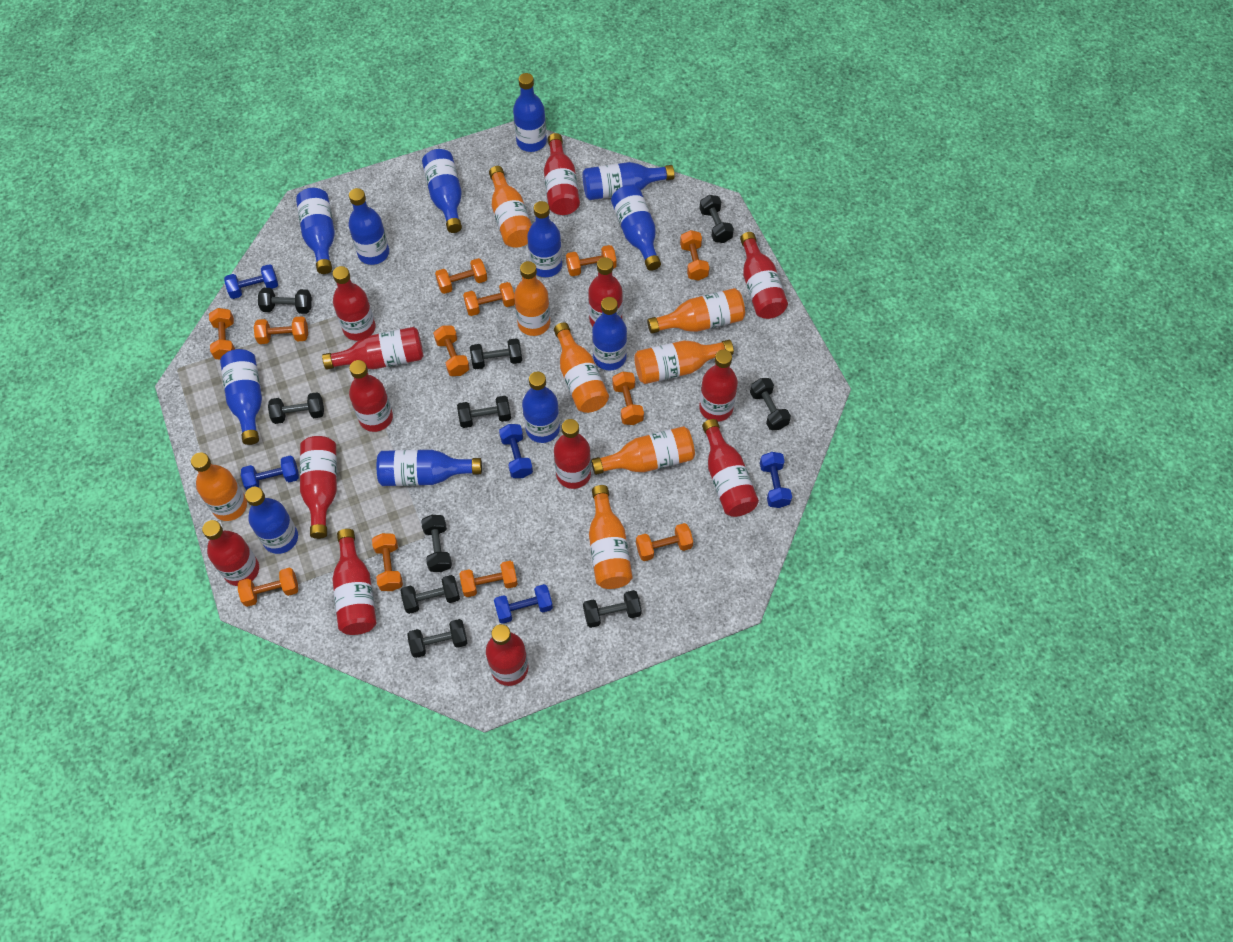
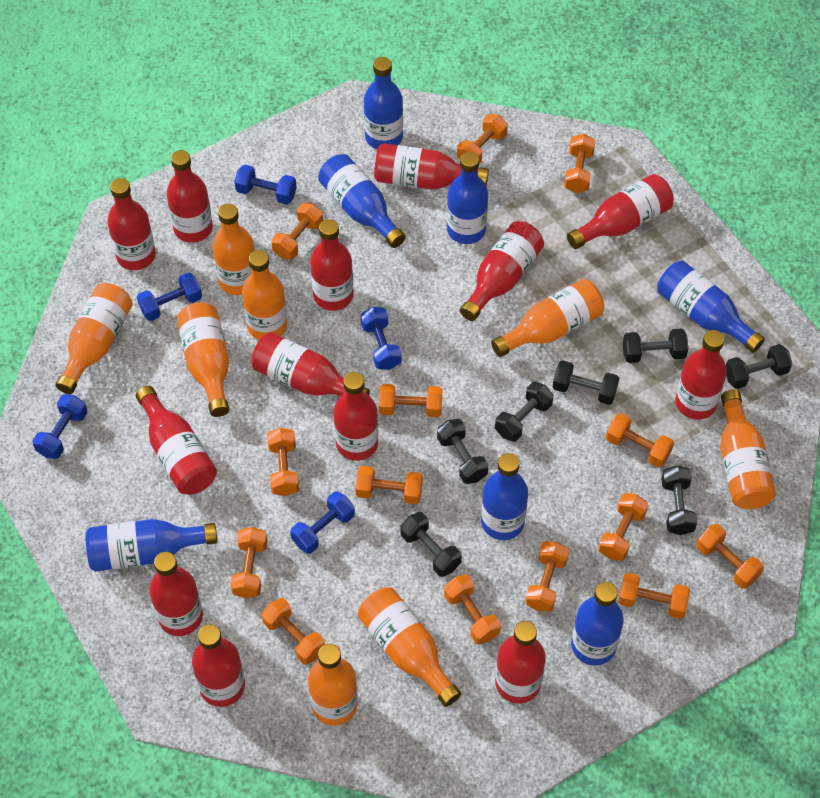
black dumbbell: [258,288,312,314] [268,392,324,424] [401,575,460,614] [407,619,468,658] [421,515,452,572] [457,396,511,428] [470,338,522,369] [583,590,642,628] [699,195,734,243] [750,378,791,430] = 10 -> [400,512,462,577] [437,419,489,484] [495,382,553,442] [553,360,619,405] [623,328,688,363] [661,465,698,535] [726,344,792,389] = 7
blue bottle: [220,349,262,445] [245,487,298,554] [296,188,335,274] [349,188,389,265] [377,450,482,486] [422,149,462,233] [513,73,547,152] [522,372,560,443] [527,201,562,277] [582,162,675,200] [592,297,627,370] [611,185,661,271] = 12 -> [85,519,218,572] [318,154,406,248] [364,57,403,149] [447,152,488,244] [481,453,528,540] [571,582,624,666] [657,261,765,353] = 7
orange dumbbell: [209,308,235,360] [238,568,298,607] [254,316,308,344] [372,533,403,591] [433,326,470,376] [435,258,487,294] [459,561,518,597] [463,282,515,316] [566,245,616,276] [612,372,644,425] [636,523,693,561] [680,230,709,281] = 12 -> [230,527,267,598] [261,598,325,665] [267,428,299,496] [271,203,323,260] [355,466,423,504] [379,384,442,417] [444,575,501,645] [457,114,508,164] [525,542,569,612] [564,134,596,193] [598,493,648,561] [606,413,674,467] [618,573,690,619] [697,524,764,589] = 14

